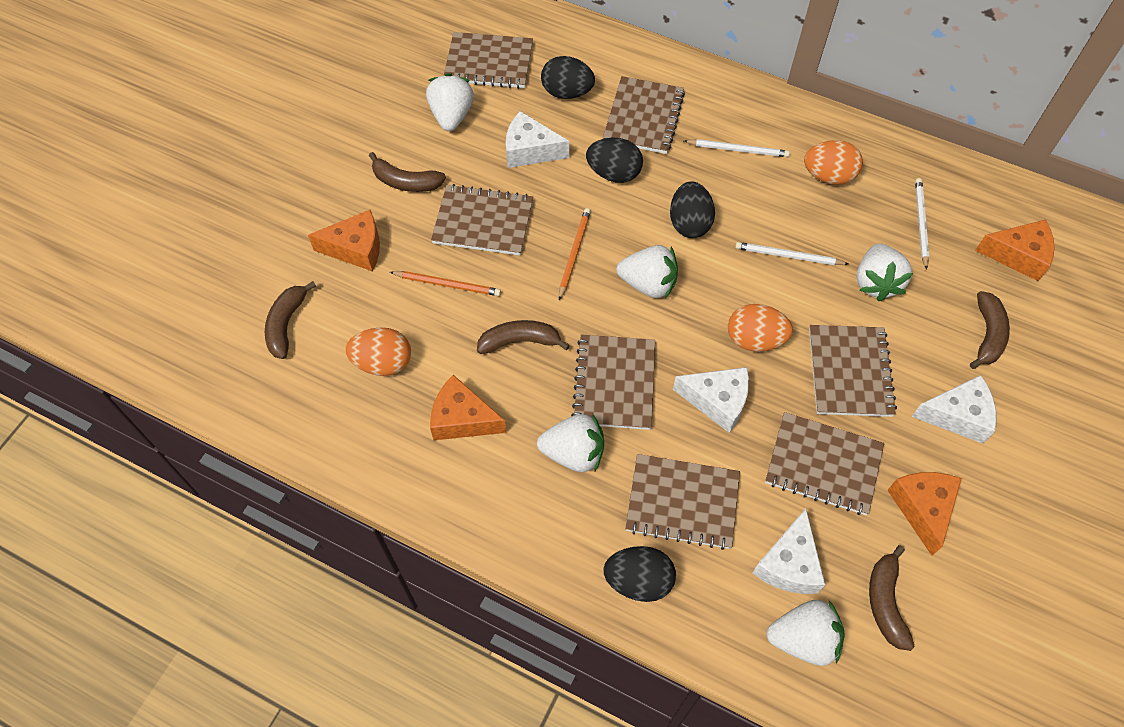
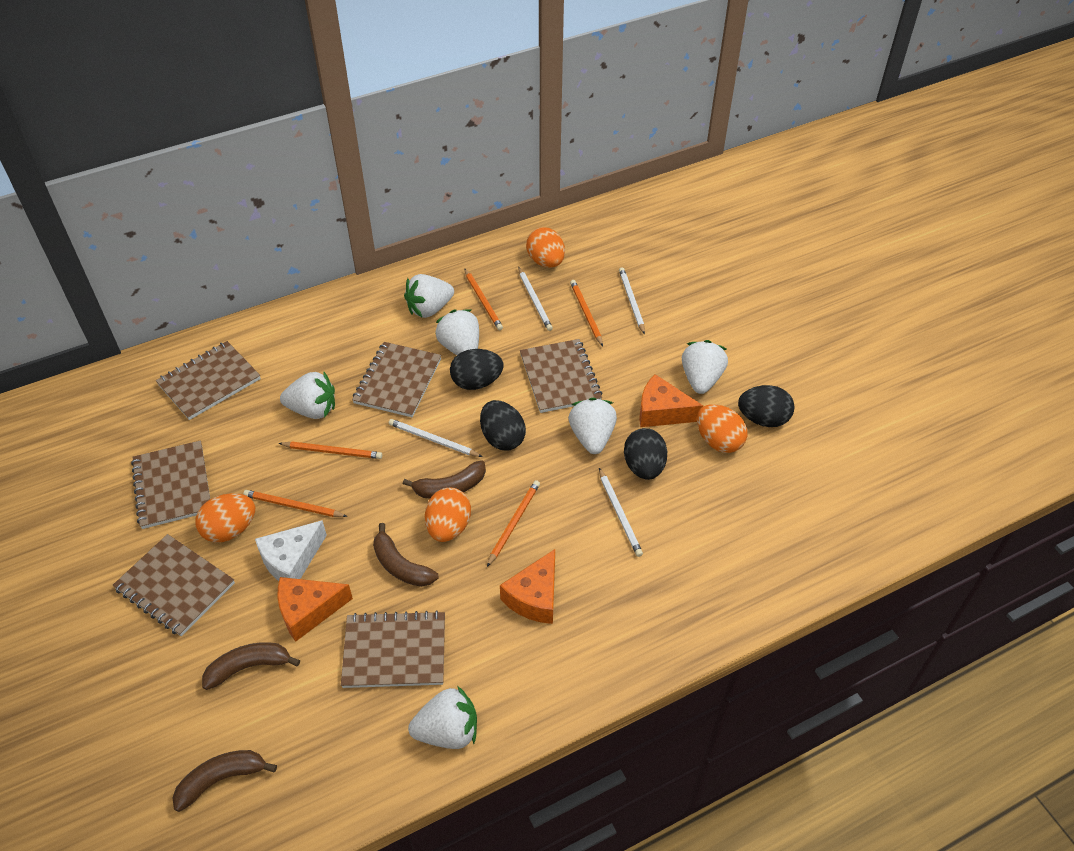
brown banana: [265,281,316,359] [369,152,446,192] [477,320,570,354] [869,545,915,651] [970,291,1010,369] = 5 -> [173,750,277,812] [202,642,300,690] [373,523,438,587] [403,460,486,499] = 4
brown notebook: [431,184,533,256] [444,32,533,89] [571,334,655,430] [603,76,685,154] [625,454,740,550] [765,412,884,515] [809,325,897,417] = 7 -> [112,534,235,636] [131,440,210,529] [156,341,261,420] [341,610,445,688] [352,342,442,417] [520,339,602,413] = 6
orange cheese: [308,210,380,272] [430,375,506,440] [887,472,962,556] [975,219,1055,281] = 4 -> [278,577,353,642] [500,549,555,624] [639,374,703,427] = 3
orange egg: [346,327,411,376] [728,304,793,352] [804,140,863,185] = 3 -> [195,493,255,543] [425,488,471,542] [526,227,565,268] [697,404,747,453] = 4
orange pencil: [390,271,501,296] [559,208,591,300] = 2 -> [243,490,348,517] [278,441,382,459] [464,268,503,330] [487,480,540,567] [570,280,603,346] = 5
white cheese: [506,111,569,168] [673,367,749,433] [753,509,825,594] [911,375,997,444] = 4 -> [255,520,327,581] = 1
white pencil: [684,139,790,157] [735,242,849,265] [915,178,929,270] = 3 -> [388,419,483,457] [518,267,553,331] [599,468,643,557] [619,267,645,335] = 4
white strawberry: [426,73,474,131] [537,414,604,472] [616,245,678,299] [766,600,845,666] [856,243,913,301] = 5 -> [280,372,335,419] [404,274,454,318] [408,686,477,749] [435,309,479,355] [569,398,617,454] [682,340,728,394] = 6

